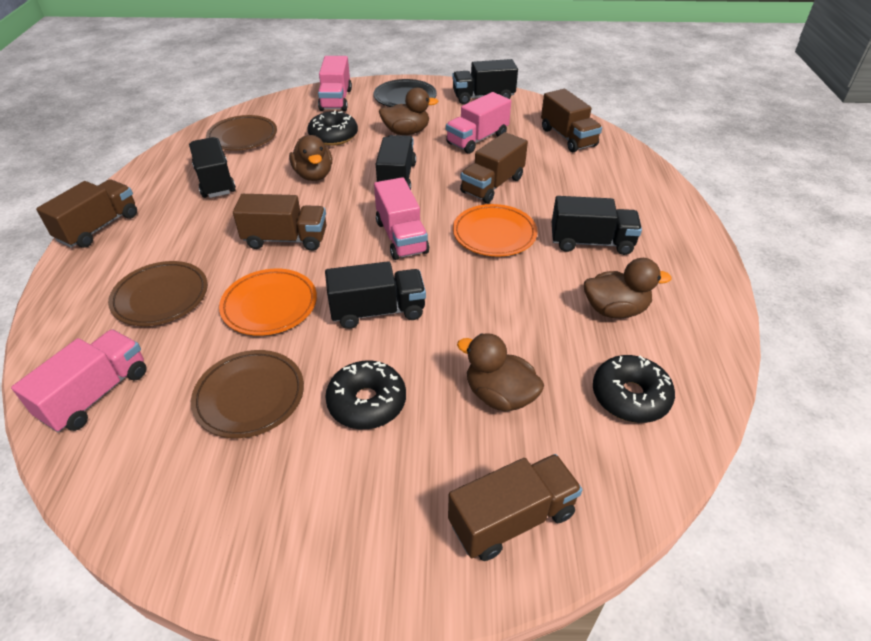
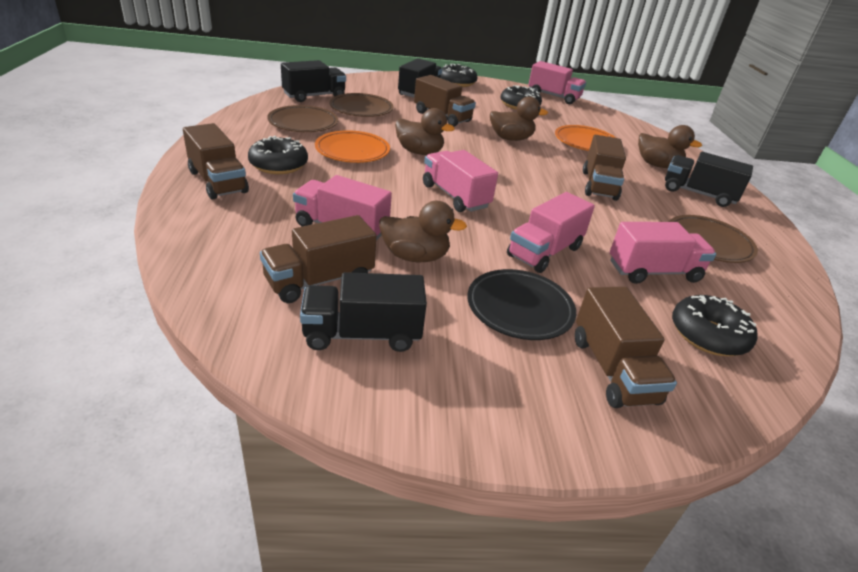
black donut: [307,111,358,146] [325,361,406,429] [593,355,675,423] = 3 -> [248,136,308,174] [440,64,478,87] [501,85,542,110] [672,295,758,356] = 4
black truck: [189,137,236,198] [325,261,426,329] [376,135,416,190] [452,59,518,104] [552,196,642,255] = 5 -> [281,60,346,102] [300,272,427,352] [398,58,442,98] [665,152,753,207] = 4
pink truck: [11,329,147,432] [318,56,352,111] [374,177,429,260] [446,92,511,154] = 4 -> [293,175,392,240] [423,150,498,212] [507,192,595,273] [528,61,586,104] [610,222,716,284] = 5

